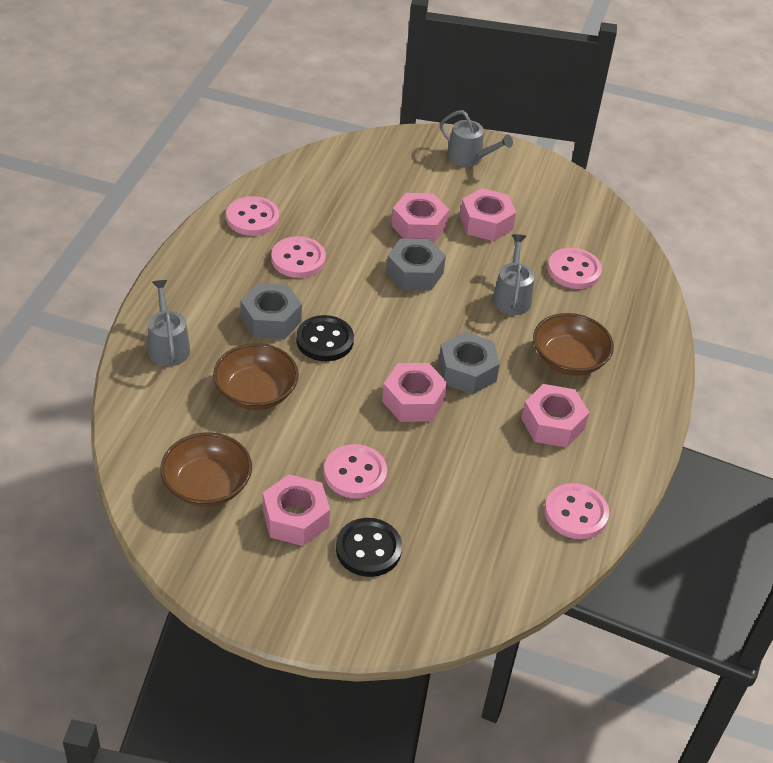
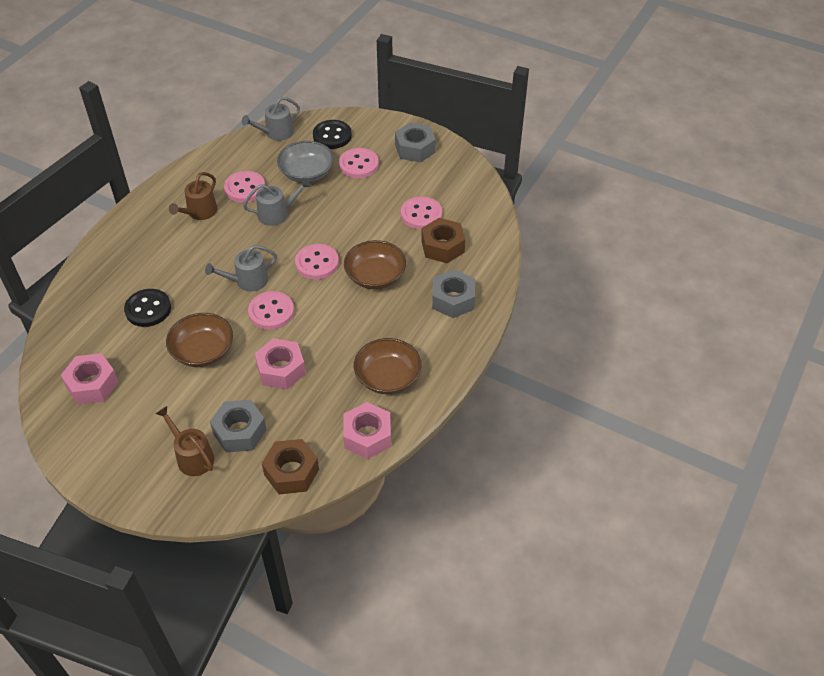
brown nut: none = 0 -> [262,439,319,494] [421,218,465,263] = 2
brown watering can: none = 0 -> [156,406,214,476] [169,172,217,220] = 2
grey bowl: none = 0 -> [277,141,334,183] = 1
pink nut: [263,474,330,546] [382,363,448,422] [391,193,449,243] [460,188,516,241] [521,384,589,448] = 5 -> [61,353,118,404] [255,338,306,389] [343,402,391,459] = 3

